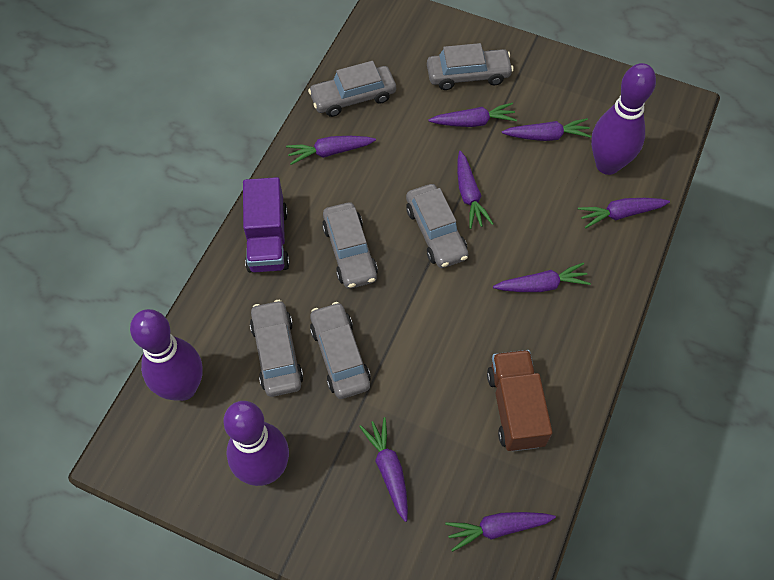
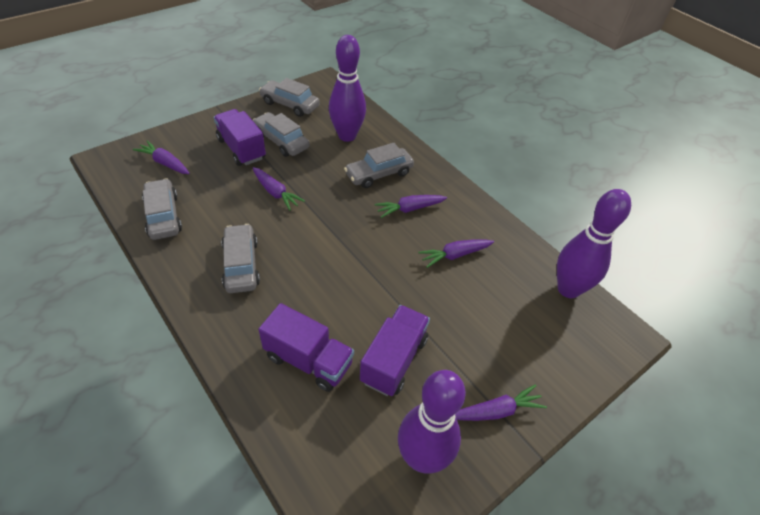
brown truck: [487,350,553,452] = 1 -> none = 0
grey car: [250,300,303,397] [308,61,396,117] [310,302,371,399] [322,202,378,289] [406,184,468,268] [427,43,514,90] = 6 -> [142,178,182,240] [221,224,260,293] [253,112,309,157] [259,78,320,117] [344,143,414,188] = 5
purple carrot: [286,136,376,165] [359,417,408,522] [428,103,517,127] [445,512,556,552] [457,151,494,229] [493,262,591,292] [502,118,591,141] [578,198,670,228] = 8 -> [133,140,190,174] [253,167,305,211] [375,195,447,218] [418,239,494,268] [455,384,547,421] = 5
purple truck: [243,177,289,272] = 1 -> [214,109,266,166] [258,303,354,392] [360,305,430,396] = 3

